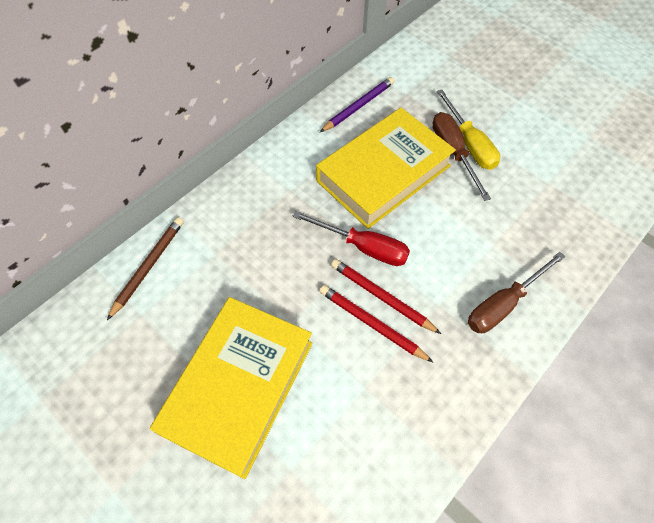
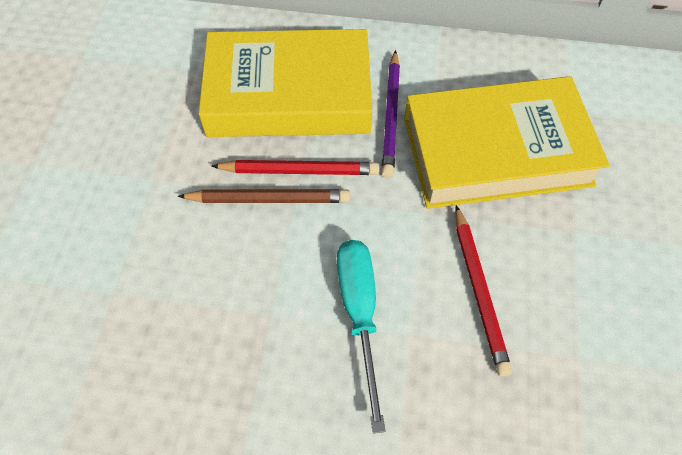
brown screwdriver: [432,112,491,201] [468,252,565,333] = 2 -> none = 0
red screwdriver: [292,211,410,266] = 1 -> none = 0
turquoise screwdriver: none = 0 -> [337,240,385,433] = 1
yellow screwdriver: [437,90,500,170] = 1 -> none = 0

